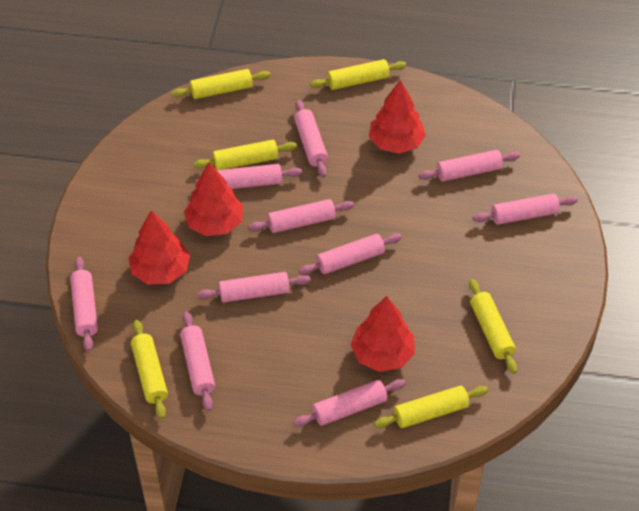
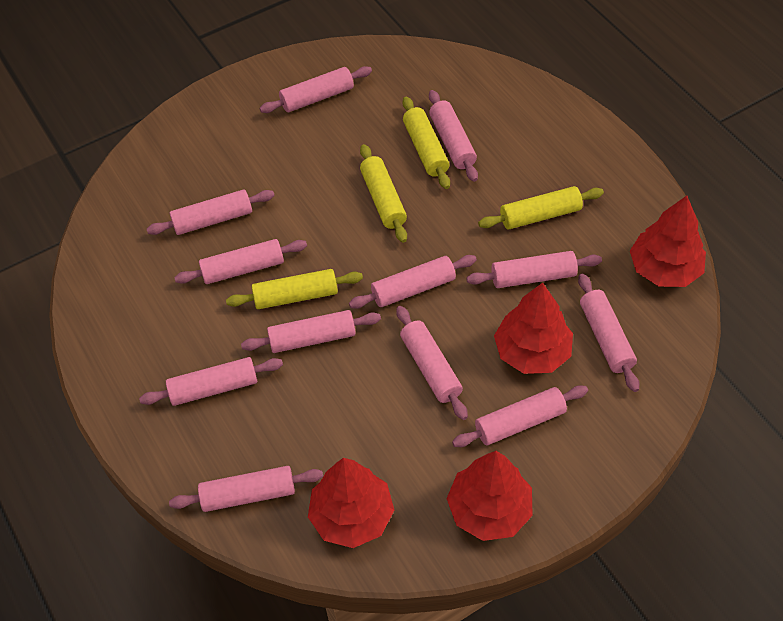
pink rolling pin: [70,257,98,352] [180,312,215,411] [196,164,302,189] [197,272,311,303] [248,199,354,233] [293,379,406,427] [294,100,328,177] [299,233,402,275] [419,150,520,182] [473,193,578,225] = 10 -> [139,357,283,406] [147,189,275,235] [169,466,323,512] [174,239,307,284] [241,310,381,353] [260,66,372,113] [349,255,477,309] [396,306,468,420] [429,90,478,182] [452,385,588,447] [466,251,602,288] [578,274,639,392] = 12
yellow rolling pin: [131,320,168,419] [172,69,270,99] [193,140,297,170] [310,59,406,90] [374,386,488,428] [469,279,517,374] = 6 -> [226,269,363,309] [360,144,407,243] [402,97,450,189] [478,186,604,229] = 4

